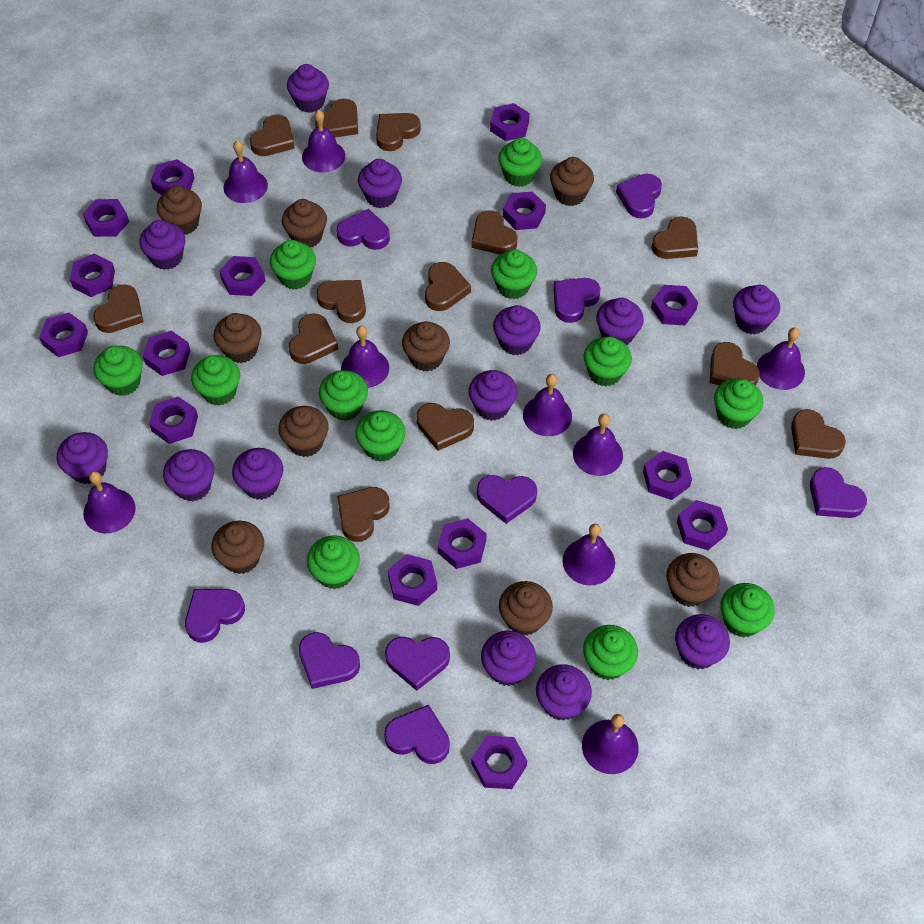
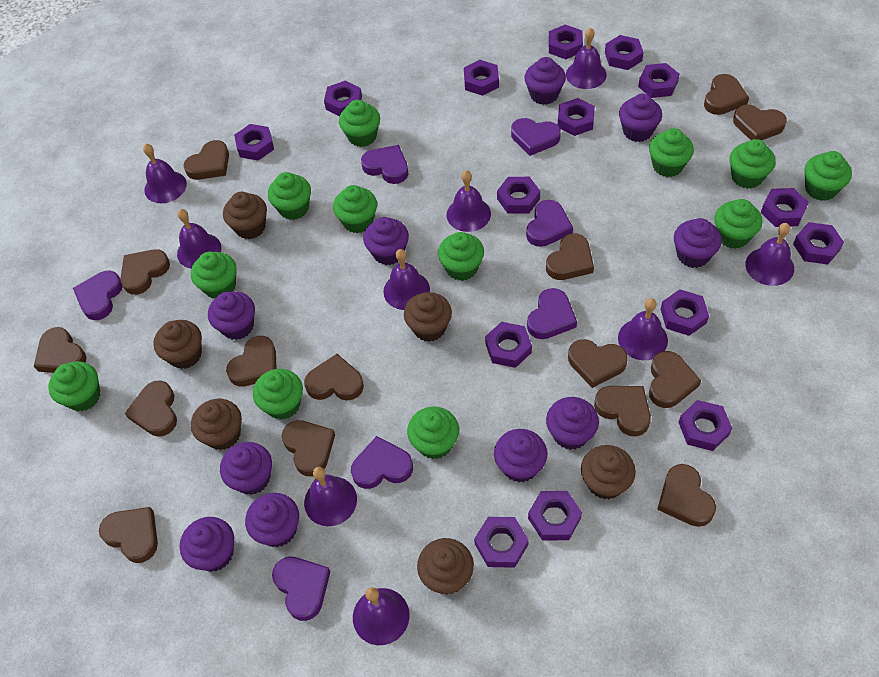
brown cupcake: [157,186,202,235] [211,520,264,574] [213,313,262,363] [278,406,328,457] [282,199,327,248] [402,321,450,372] [499,581,553,635] [550,157,594,206] [666,553,720,607] = 9 -> [153,320,202,369] [191,399,242,450] [223,192,267,239] [404,292,452,342] [417,538,474,594] [581,445,636,499] = 6
brown heart: [93,285,143,333] [250,115,295,156] [289,313,338,364] [315,99,358,138] [316,280,366,323] [337,487,390,542] [376,113,421,151] [417,403,474,451] [425,262,471,311] [472,210,518,255] [651,216,698,259] [710,342,760,385] [791,409,846,459] = 13 -> [34,327,86,373] [99,507,158,563] [120,249,170,295] [125,380,177,437] [184,140,229,180] [226,336,276,387] [281,420,335,476] [304,354,364,401] [546,234,594,280] [568,339,628,388] [594,386,651,437] [649,351,701,408] [657,464,716,527] [704,74,749,115] [733,105,787,140] = 15
purple cupcake: [57,432,108,484] [139,220,185,270] [163,449,214,502] [232,448,283,500] [287,64,329,113] [358,159,402,208] [468,370,518,421] [481,630,536,686] [493,305,541,355] [536,664,592,721] [596,298,644,345] [675,614,730,669] [733,285,780,334] = 13 -> [180,517,234,572] [208,291,255,340] [220,442,272,495] [245,493,299,547] [363,217,409,265] [494,429,547,482] [524,57,566,105] [546,397,599,450] [619,93,662,142] [674,218,722,268] = 10
purple heart: [185,589,245,643] [299,632,360,689] [337,209,390,250] [384,705,450,764] [385,637,450,691] [477,475,537,524] [553,278,600,323] [616,174,662,219] [810,467,867,518] = 9 -> [73,271,123,320] [272,556,331,621] [351,436,413,489] [361,145,408,184] [511,118,561,156] [526,200,573,247] [527,288,577,339] = 7

